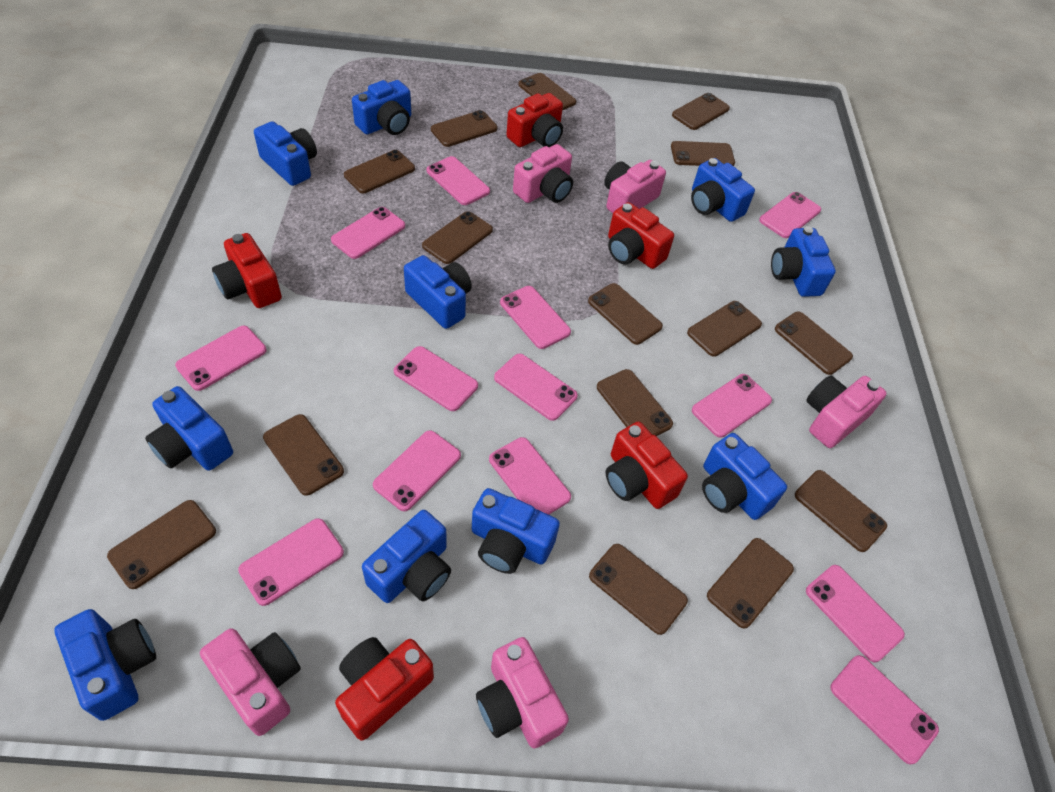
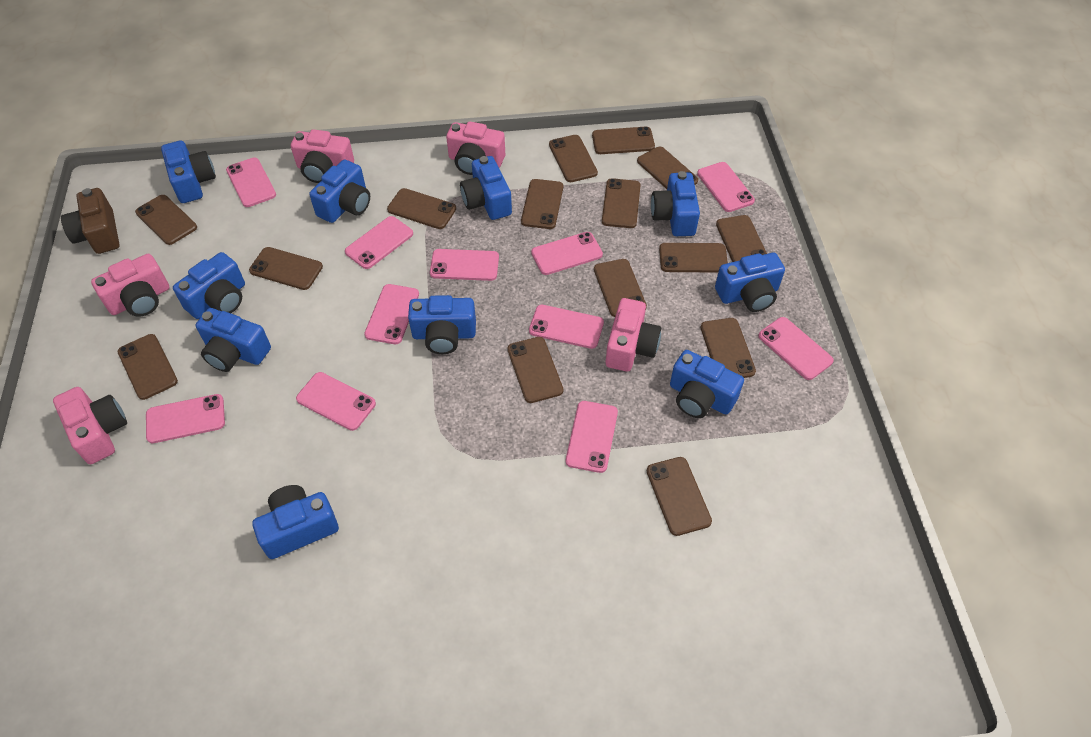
brown camera: none = 0 -> [61,188,120,254] = 1
pink phone: [175,326,267,391] [238,518,344,606] [331,207,405,259] [373,430,461,511] [394,346,478,411] [427,156,490,205] [489,437,571,515] [494,354,578,421] [500,286,571,349] [692,374,772,438] [759,192,821,238] [806,565,905,662] [831,655,939,765] = 13 -> [146,394,225,443] [226,158,276,207] [296,372,376,431] [345,216,413,269] [364,284,419,344] [430,249,499,281] [529,305,604,349] [531,232,603,275] [566,401,618,473] [697,162,755,212] [758,317,834,380] = 11
red camera: [212,233,282,308] [335,637,434,741] [506,93,563,147] [606,422,688,509] [608,202,674,269] = 5 -> none = 0

